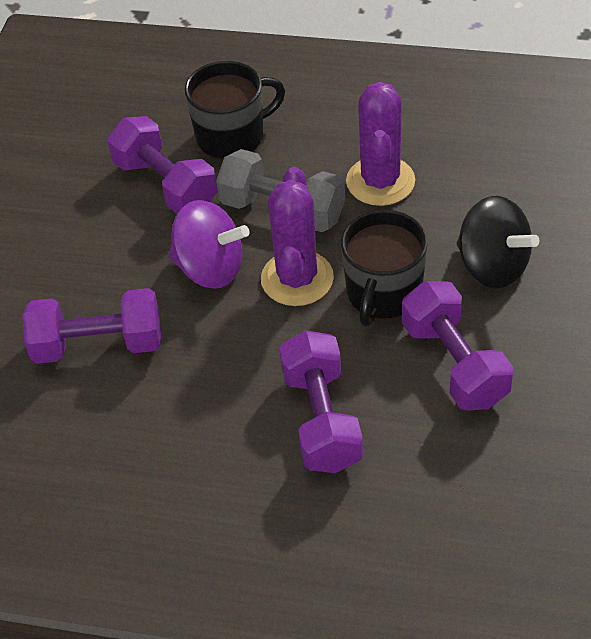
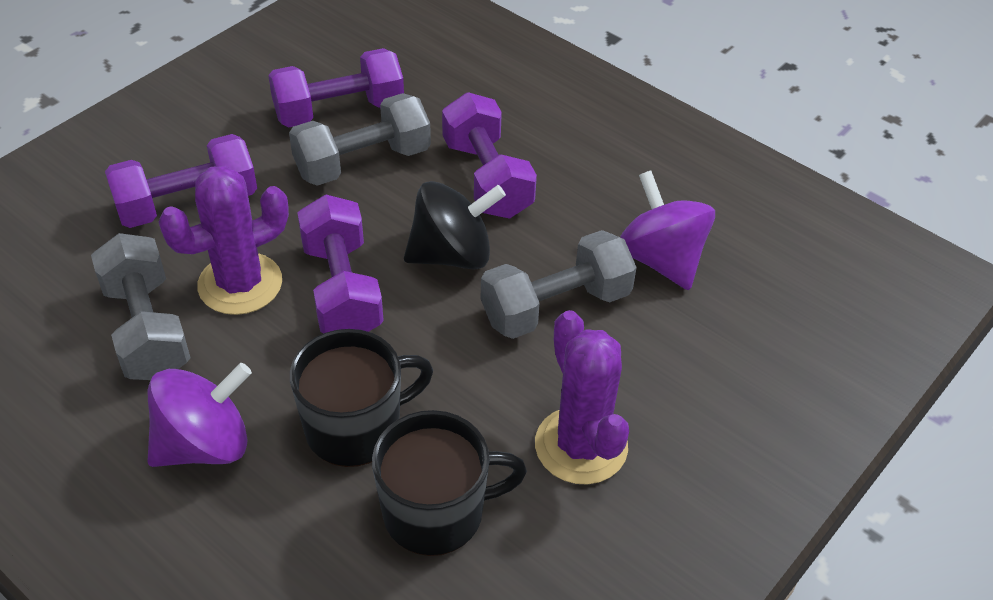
grey dumbbell: [216,149,345,232] = 1 -> [91,233,191,380] [289,93,431,186] [481,230,637,339] = 3
purple spinning top: [168,200,250,289] = 1 -> [147,363,252,467] [620,171,715,290] = 2

